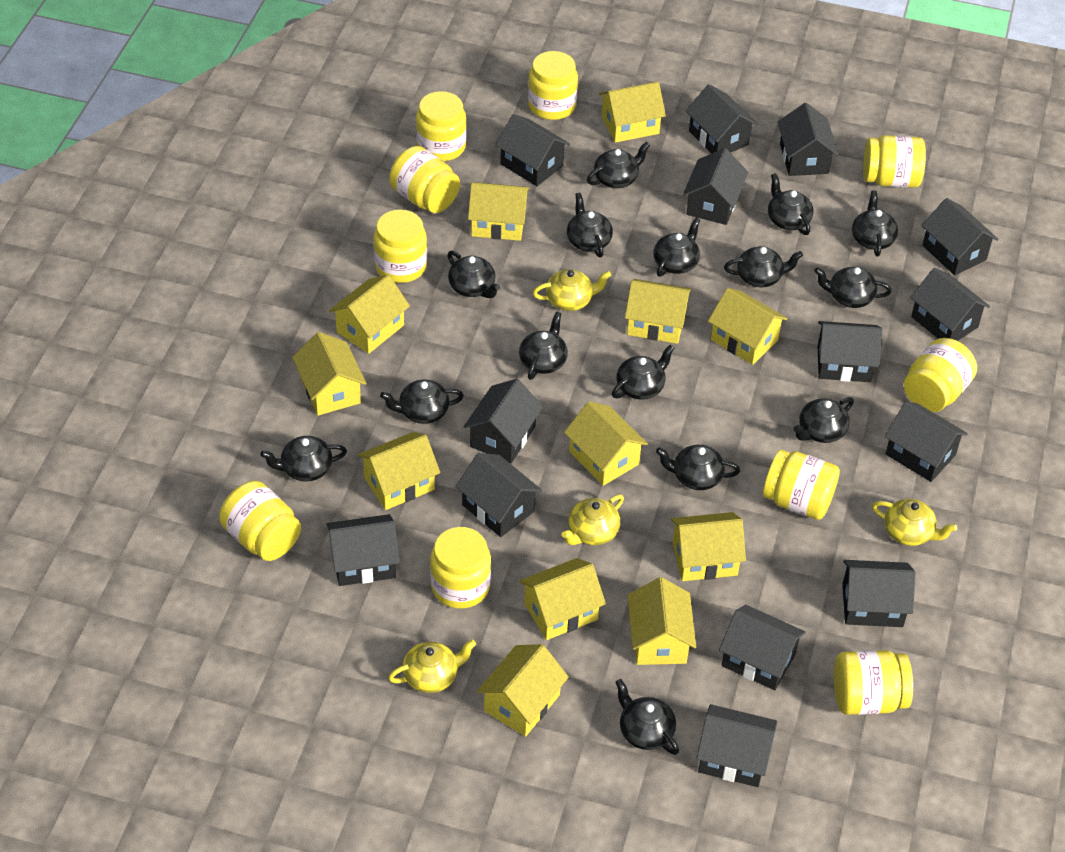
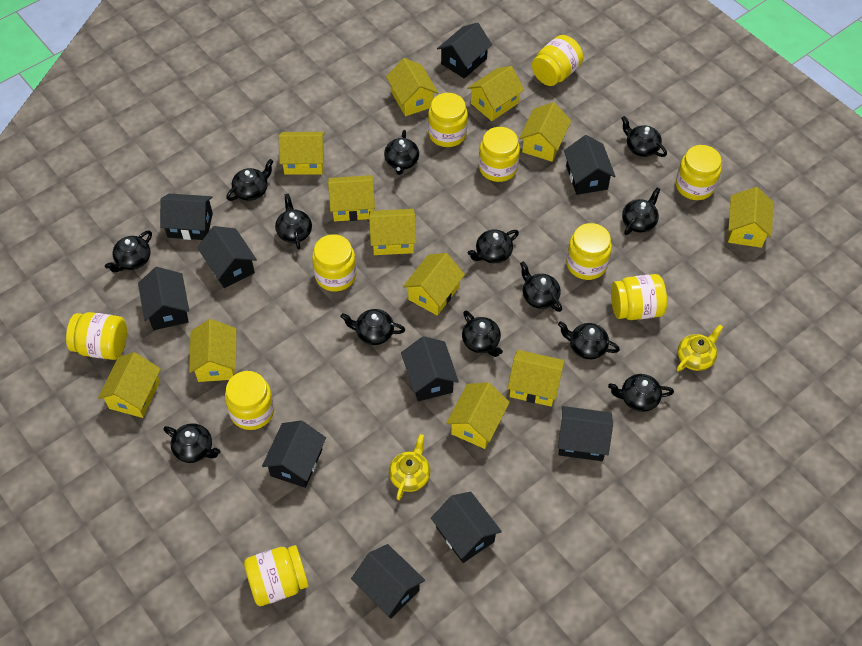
black house: [326,514,400,586] [456,453,542,537] [464,379,543,463] [495,114,570,186] [683,148,748,225] [686,84,758,154] [696,704,777,787] [719,605,806,690] [778,103,839,176] [818,321,882,382] [842,560,916,627] [885,402,968,482] [910,268,990,341] [921,198,999,276] = 14 -> [138,267,189,330] [160,194,213,240] [197,226,257,288] [262,420,326,488] [351,544,425,618] [401,336,459,401] [431,492,502,563] [437,23,492,78] [558,406,613,461] [564,135,616,195] = 10
black teapot: [260,436,347,482] [380,380,464,424] [448,251,500,298] [519,311,568,380] [567,193,613,257] [587,142,650,188] [612,344,674,400] [615,679,679,755] [653,218,700,277] [656,445,740,490] [724,246,803,287] [768,173,813,235] [793,397,854,443] [814,267,892,308] [852,190,898,257] = 15 -> [105,230,152,272] [163,423,220,463] [226,159,274,201] [275,194,312,250] [340,309,405,345] [384,130,419,175] [462,310,503,357] [468,229,519,263] [520,261,562,312] [558,321,620,359] [608,374,674,412] [621,116,667,157] [622,188,661,235] = 13
yellow teapot: [388,639,476,693] [533,269,611,311] [561,495,624,545] [872,499,957,546] = 4 -> [389,434,430,500] [677,325,723,372] = 2

